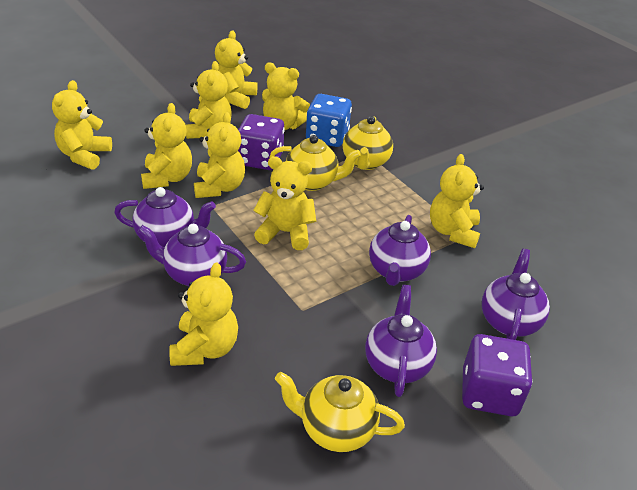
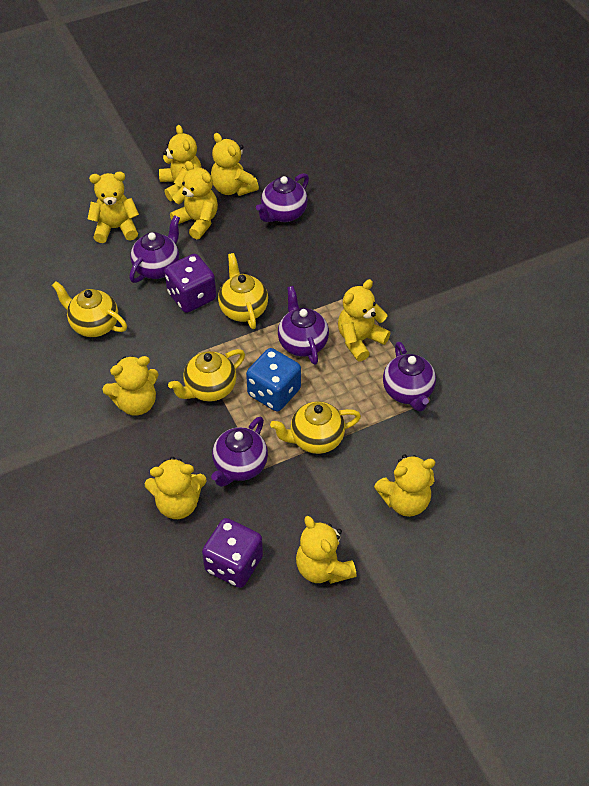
yellow teapot: [269,135,361,191] [275,372,405,452] [343,116,393,170] = 3 -> [52,281,127,337] [168,349,245,402] [218,253,268,329] [270,401,361,454] = 4

